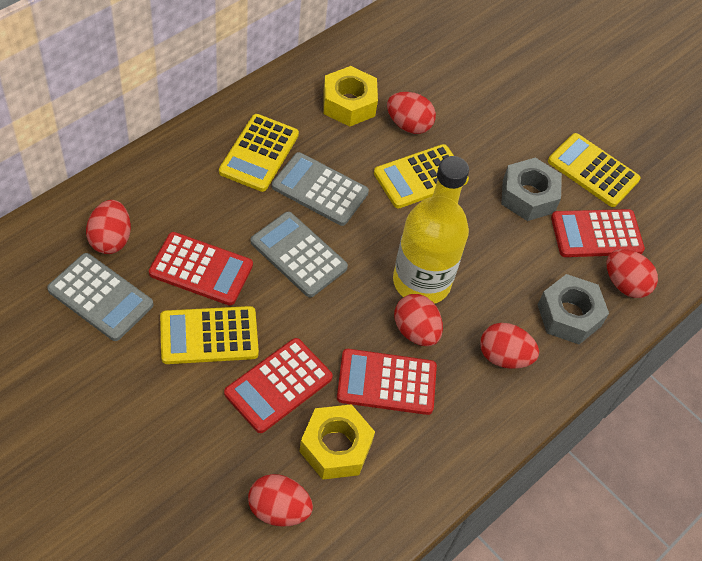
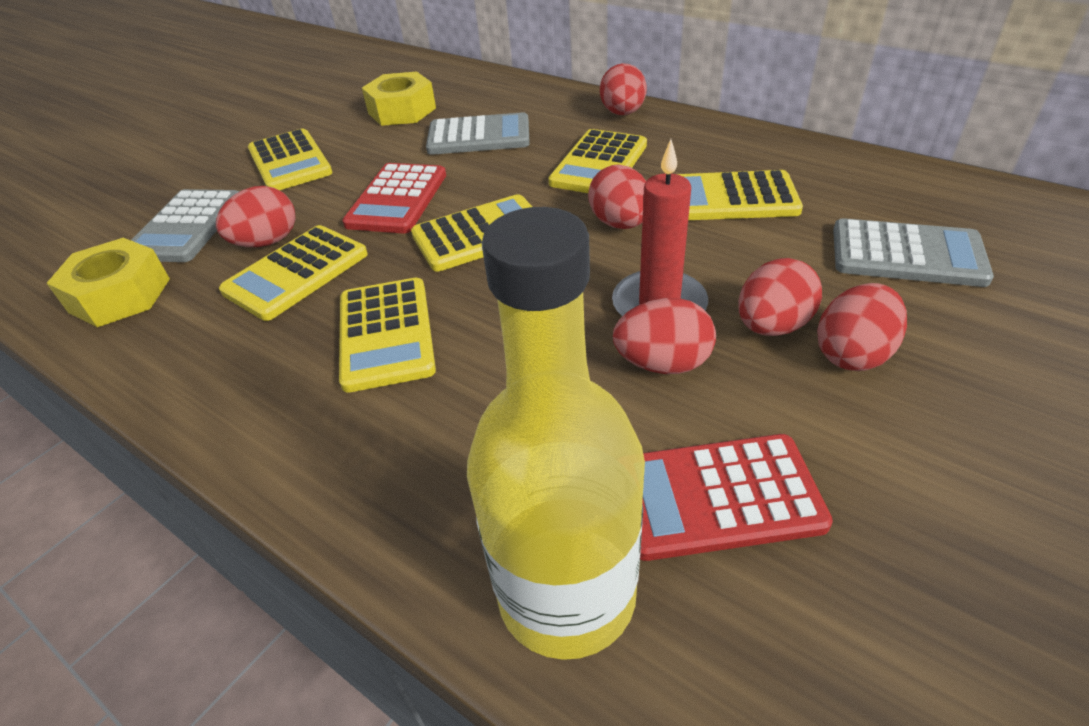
grey nut: [501,158,562,221] [537,274,609,344] = 2 -> none = 0
red calculator: [149,232,253,306] [224,338,333,433] [337,349,437,415] [551,209,645,257] = 4 -> [342,163,446,234] [640,434,833,561] = 2
red candle: none = 0 -> [612,139,708,316] = 1
yellow calculator: [160,306,259,364] [219,114,299,192] [374,144,469,208] [548,133,640,207] = 4 -> [219,225,368,321] [248,128,333,190] [339,278,436,393] [411,194,532,271] [548,129,647,193] [677,170,803,220] = 6

